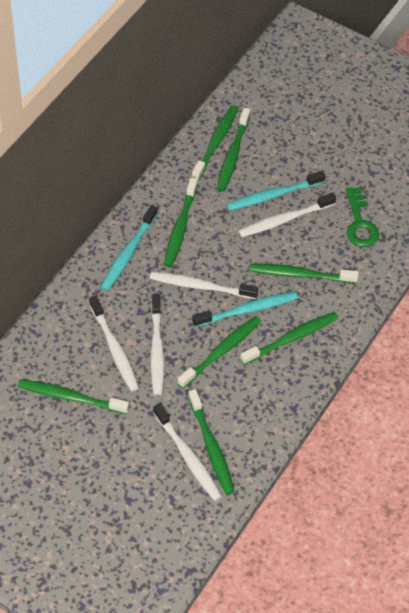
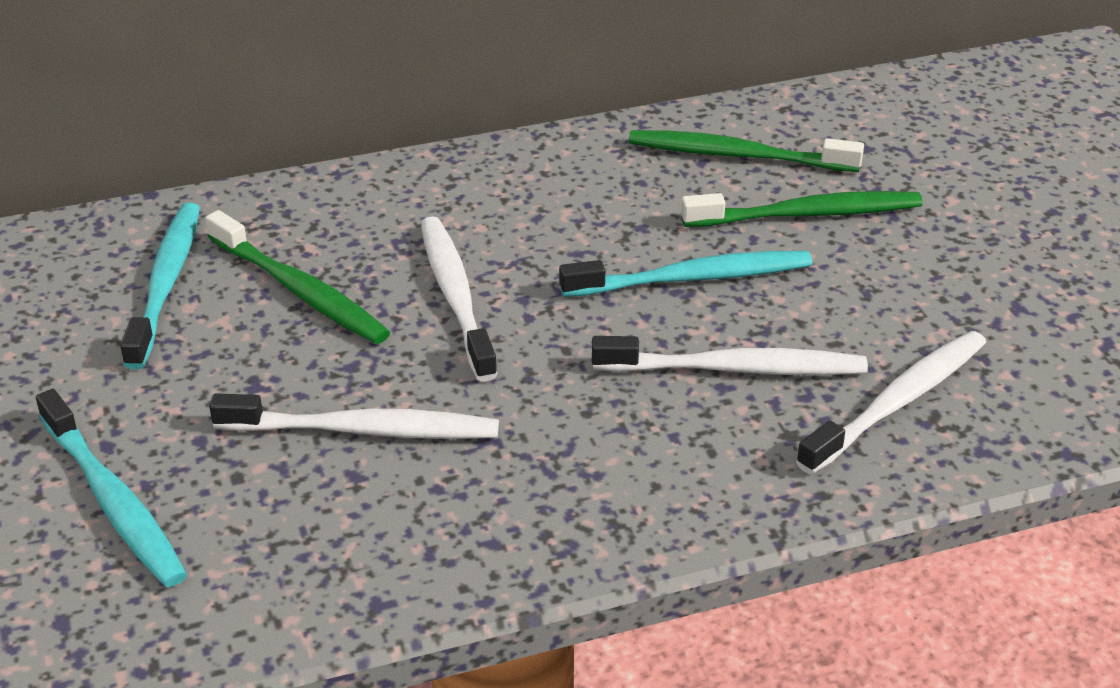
green key: [346,187,379,247] = 1 -> none = 0
green toothbrush: [17,379,129,414] [164,177,198,267] [177,316,261,389] [188,389,235,495] [192,105,238,181] [217,108,250,192] [240,312,338,365] [249,264,359,284] = 8 -> [205,210,390,344] [629,130,864,172] [681,191,923,227] = 3
white toothbrush: [89,296,139,391] [150,272,258,299] [150,294,164,396] [153,403,222,501] [238,193,336,238] = 5 -> [209,393,499,439] [421,216,498,382] [592,336,868,375] [796,331,986,475] = 4

